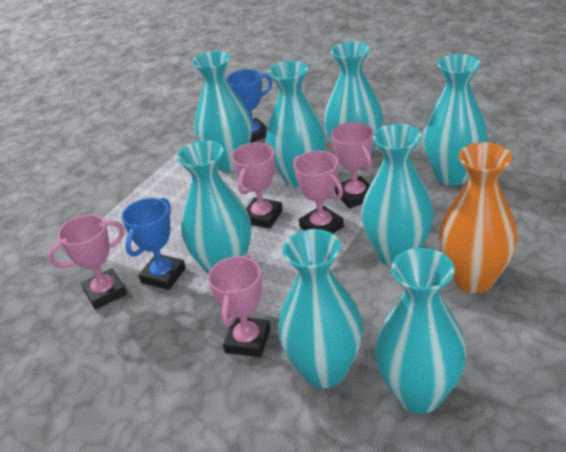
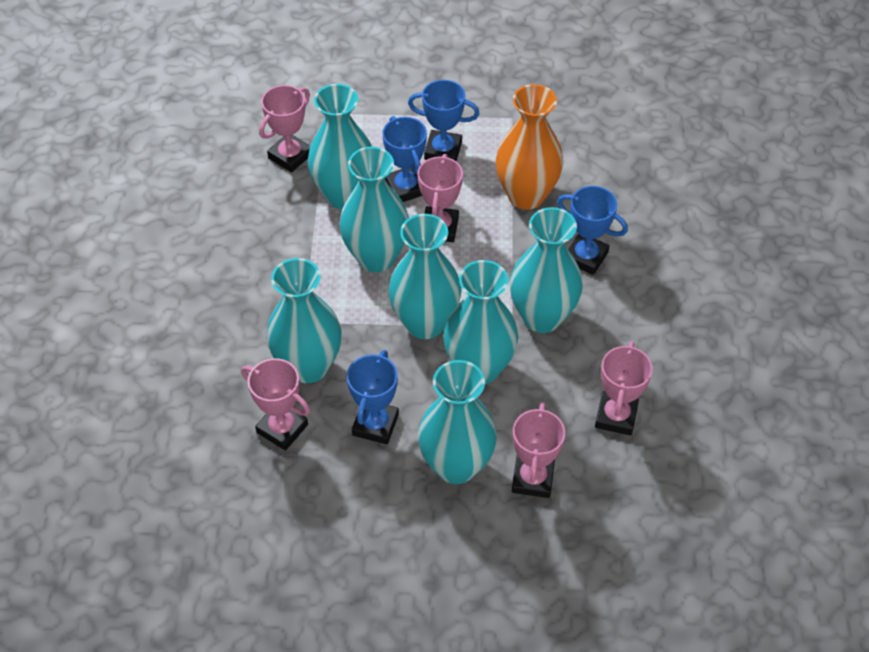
blue trophy: [122,198,186,290] [226,69,273,143] = 2 -> [347,350,399,444] [382,116,427,202] [408,80,480,162] [557,186,628,275] = 4
turquoise vase: [177,141,251,274] [192,51,252,172] [266,61,326,187] [278,229,363,388] [324,41,383,156] [361,124,434,266] [375,248,467,414] [423,54,487,186] = 8 -> [267,258,341,383] [307,84,372,209] [339,147,409,272] [388,214,462,339] [418,360,497,484] [443,260,518,385] [510,207,583,333] = 7

